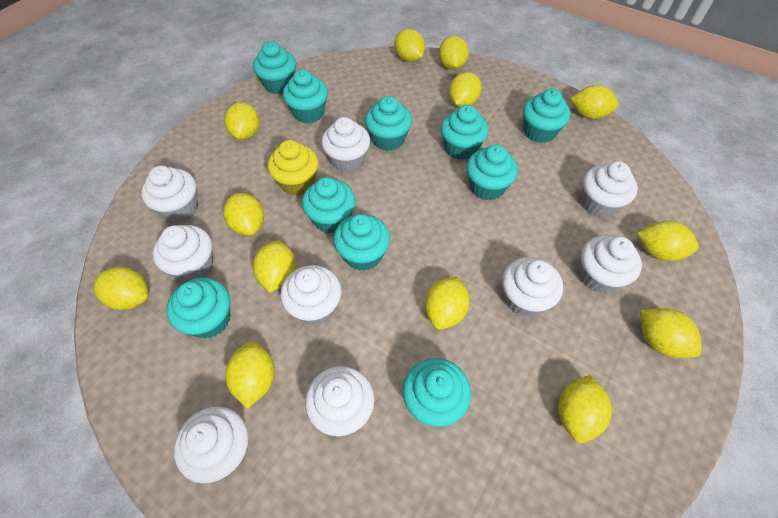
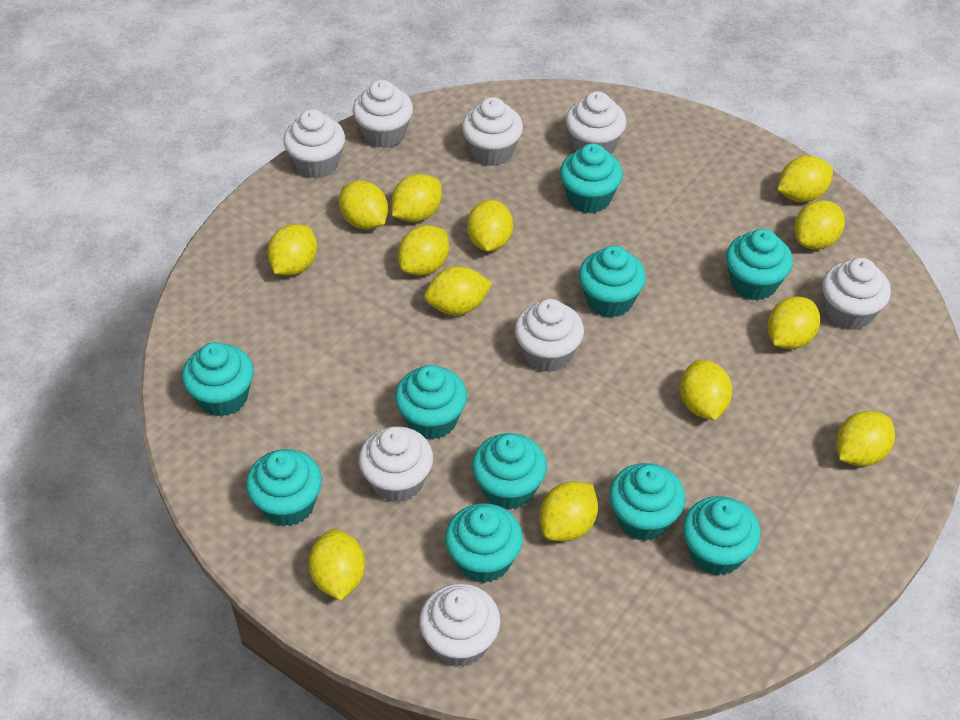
white cupcake: [141,166,198,222] [153,225,213,282] [174,407,248,483] [281,265,341,325] [305,366,375,436] [321,117,370,172] [502,257,563,317] [579,235,642,293] [581,161,638,217] = 9 -> [283,109,345,179] [353,80,413,148] [359,426,433,503] [419,583,500,667] [462,97,523,166] [515,299,584,372] [566,91,626,154] [822,258,891,330] = 8
yellow cupcake: [268,140,318,196] = 1 -> none = 0

